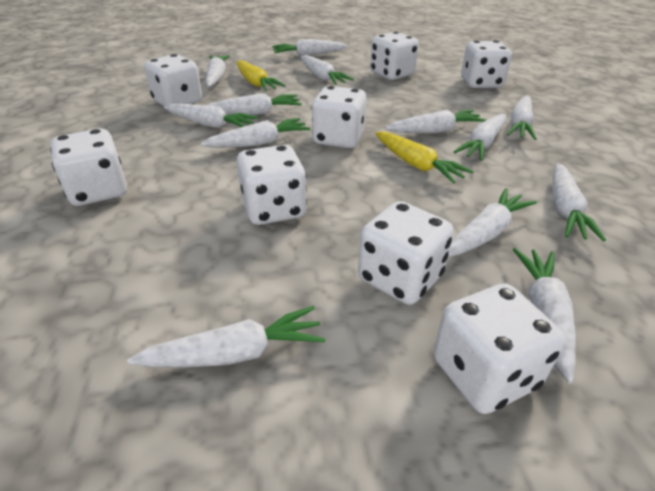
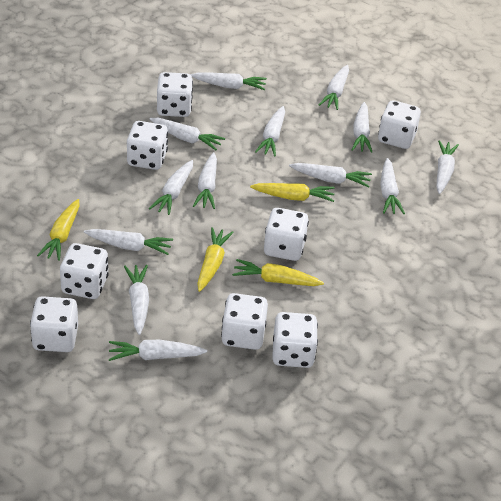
yellow carrot: [236,60,286,91] [375,132,473,184] = 2 -> [37,199,79,261] [197,227,234,292] [232,259,324,286] [250,183,335,202] = 4

